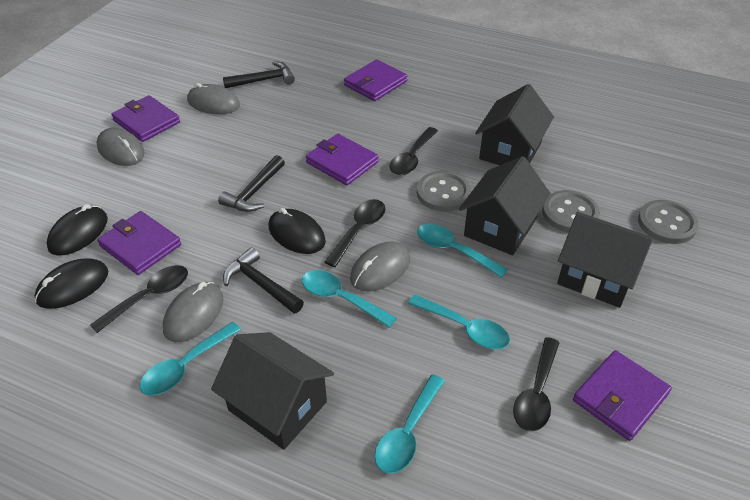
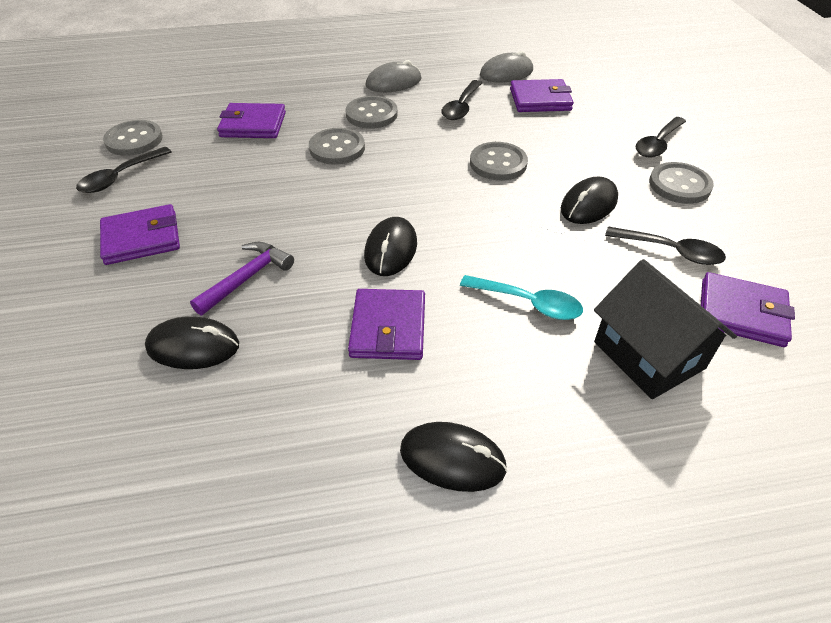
black hammer: [218,155,285,212] [223,61,295,88] [223,247,304,314] = 3 -> none = 0
black house: [211,332,334,450] [459,156,551,255] [475,84,554,165] [557,212,653,308] = 4 -> [594,259,737,399] = 1
black mouse: [35,258,108,309] [47,204,108,256] [268,208,326,254] = 3 -> [145,316,239,369] [364,217,417,276] [400,422,507,492] [561,177,618,224] = 4
grey button: [417,171,471,212] [542,190,600,233] [638,200,699,244] = 3 -> [103,120,163,156] [309,128,365,165] [346,96,398,129] [470,142,528,181] [649,162,714,204] = 5
grey mouse: [97,128,145,166] [163,282,223,342] [187,83,240,114] [350,242,410,292] = 4 -> [365,60,422,92] [480,51,533,82] = 2
purple hammer: none = 0 -> [190,242,294,315] = 1
turquoise spoon: [140,322,241,396] [302,270,396,328] [375,374,445,474] [408,295,510,349] [417,224,508,278] = 5 -> [460,275,583,320] = 1

